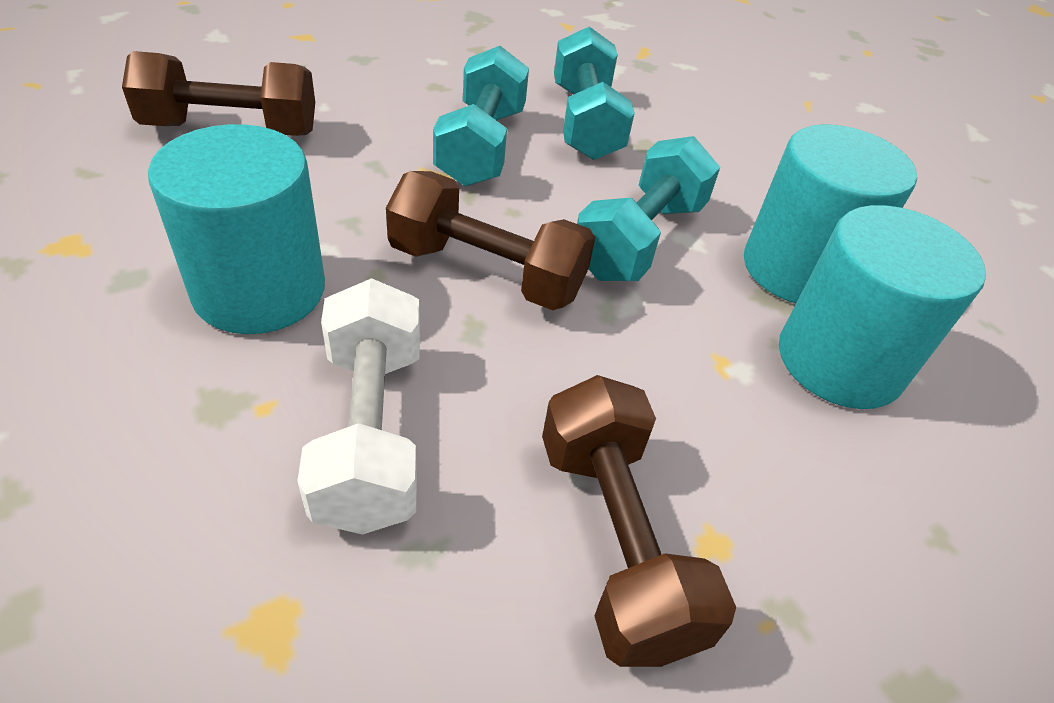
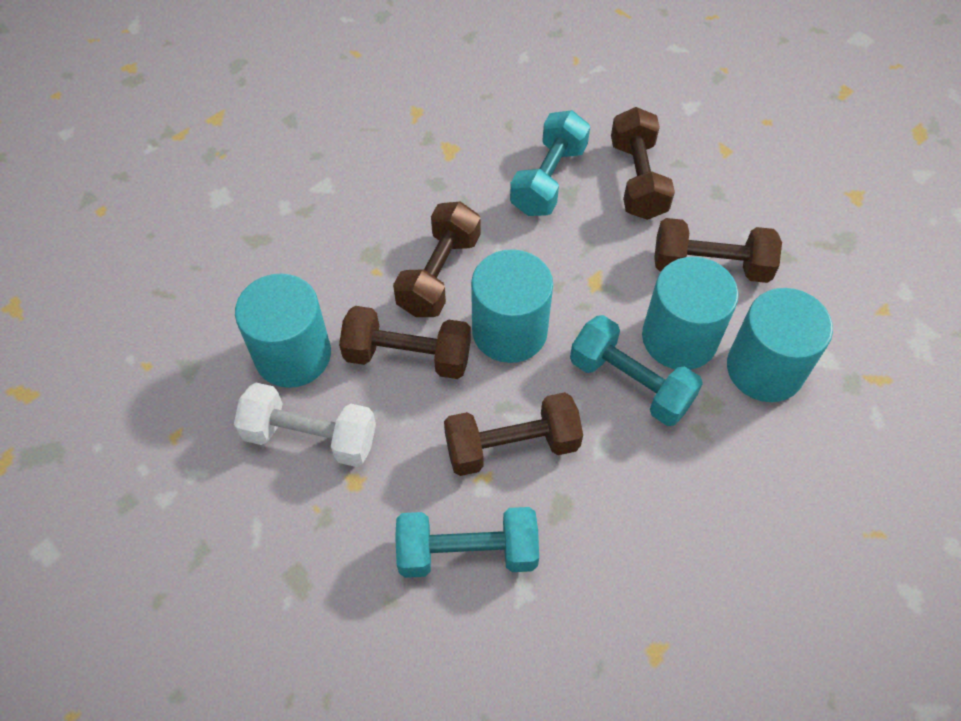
brown dumbbell: [122,51,315,136] [386,171,595,311] [542,375,736,667] = 3 -> [339,306,471,379] [393,201,480,317] [444,392,583,476] [611,107,675,220] [654,218,782,283] = 5
turquoise cylinder: [148,124,325,334] [744,125,917,303] [779,205,986,409] = 3 -> [235,273,331,388] [471,249,553,363] [642,257,739,370] [727,288,833,402] = 4

